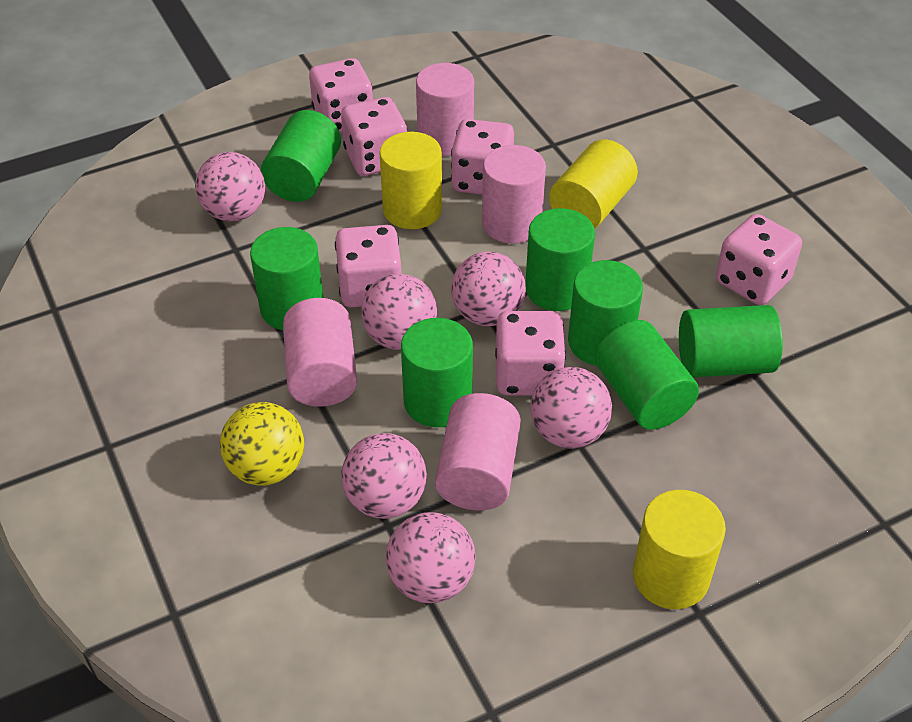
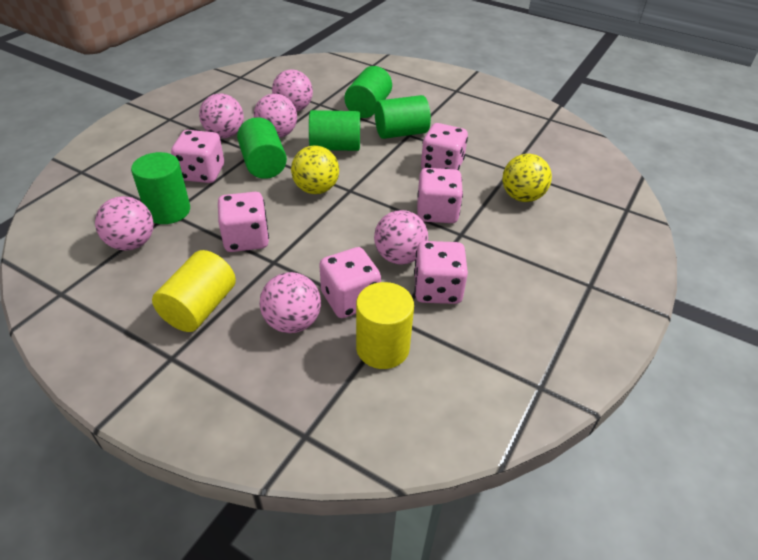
green cylinder: [250,227,323,330] [261,110,341,202] [401,318,473,427] [525,208,595,311] [568,260,643,366] [595,320,699,430] [679,305,783,377] = 7 -> [131,152,190,224] [237,117,287,179] [309,110,360,151] [344,66,392,118] [375,95,431,139] = 5
pink cylinder: [283,298,357,407] [416,63,474,156] [435,393,521,510] [482,145,546,243] = 4 -> none = 0
yellow ball: [220,402,304,486] = 1 -> [291,145,339,194] [502,154,552,202] = 2
yellow cylinder: [379,132,442,229] [549,139,638,229] [633,490,726,609] = 3 -> [152,250,236,332] [356,282,414,369] = 2

